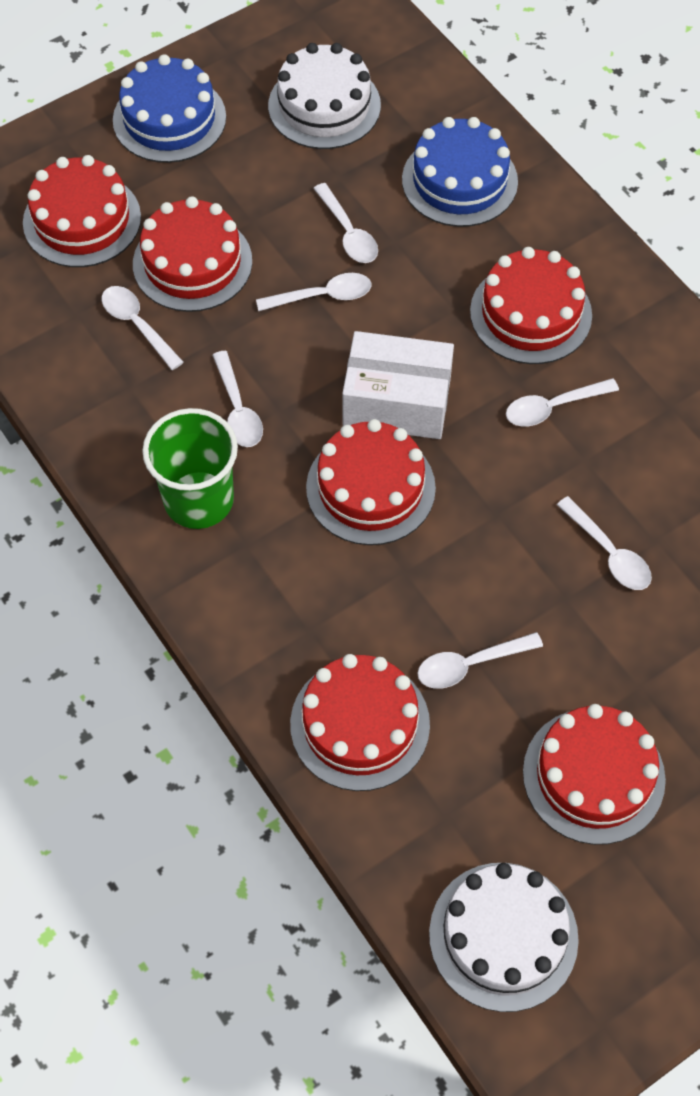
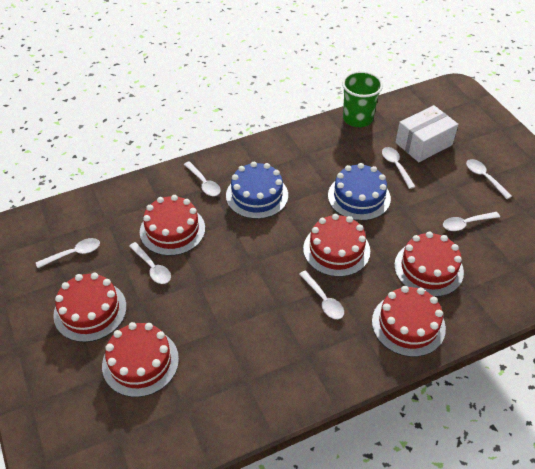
white cake: [268,43,381,149] [429,863,579,1012] = 2 -> none = 0

